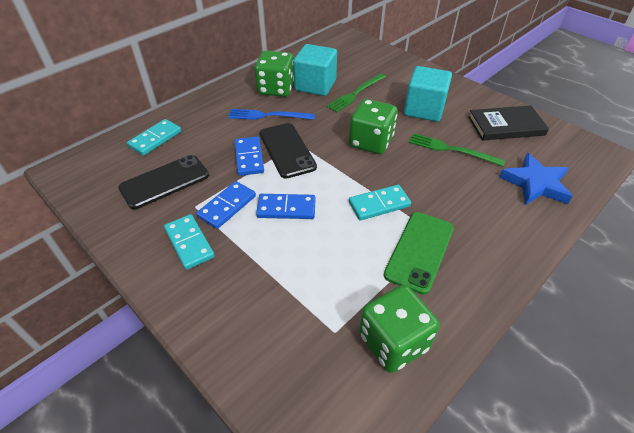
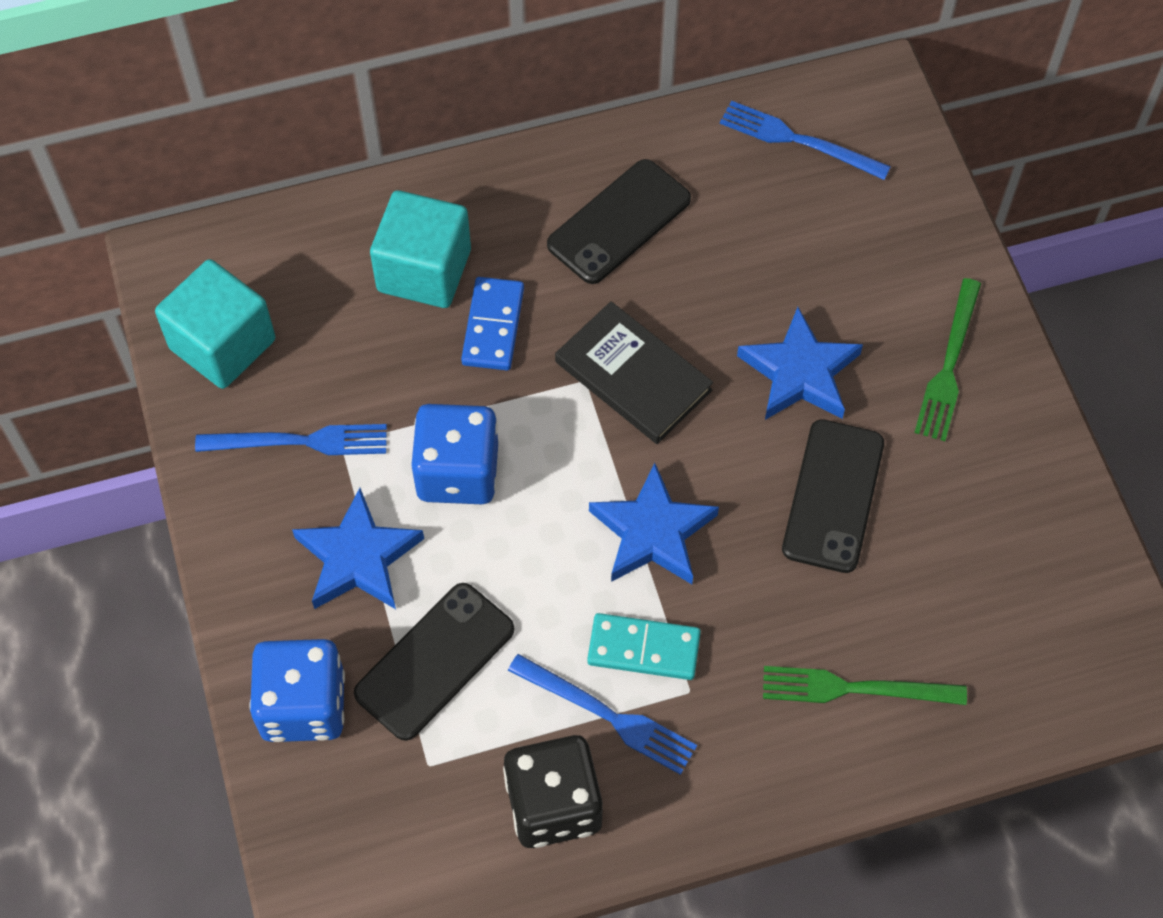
black dice: none = 0 -> [503,735,603,848] = 1
black phone: [118,155,209,209] [260,123,317,179] = 2 -> [354,583,514,741] [547,159,691,284] [782,419,884,573] = 3
blue dice: none = 0 -> [250,639,345,742] [411,404,498,504] = 2
blue domino: [196,181,256,229] [234,137,264,176] [256,194,316,219] = 3 -> [461,277,524,370] = 1
blue fork: [228,109,315,120] = 1 -> [195,424,387,455] [508,654,697,775] [720,101,891,180] = 3
blue star: [499,153,573,205] = 1 -> [292,488,424,609] [589,463,719,584] [737,307,863,420] = 3
green dice: [255,51,294,97] [349,99,397,154] [359,285,440,373] = 3 -> none = 0
green phone: [384,212,454,295] = 1 -> none = 0
turquoise domino: [127,119,181,156] [164,214,215,270] [349,185,411,221] = 3 -> [587,613,701,680] = 1

